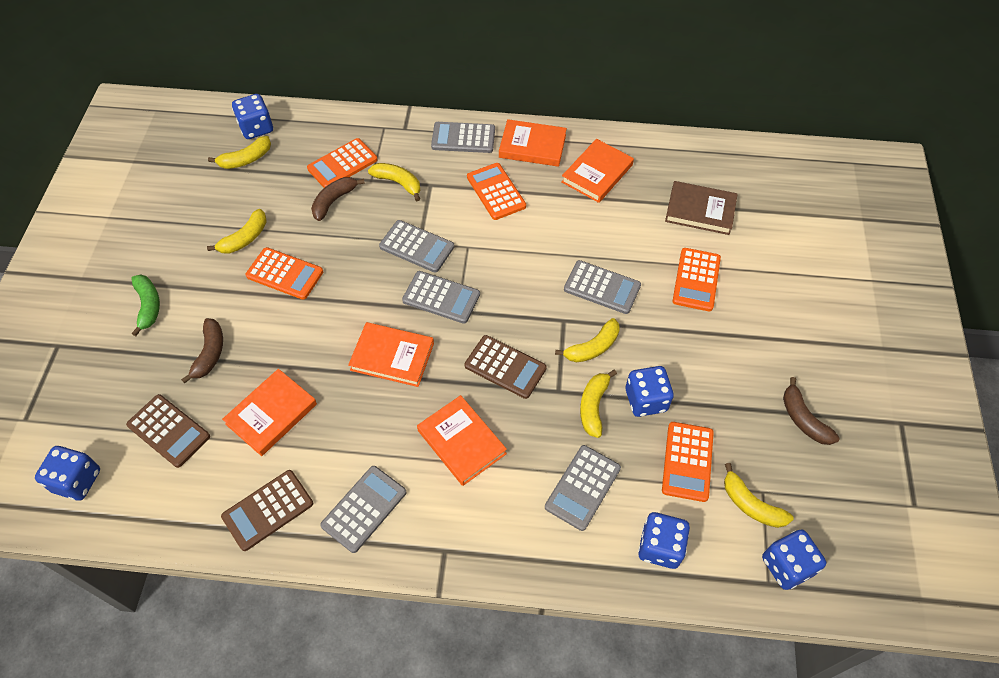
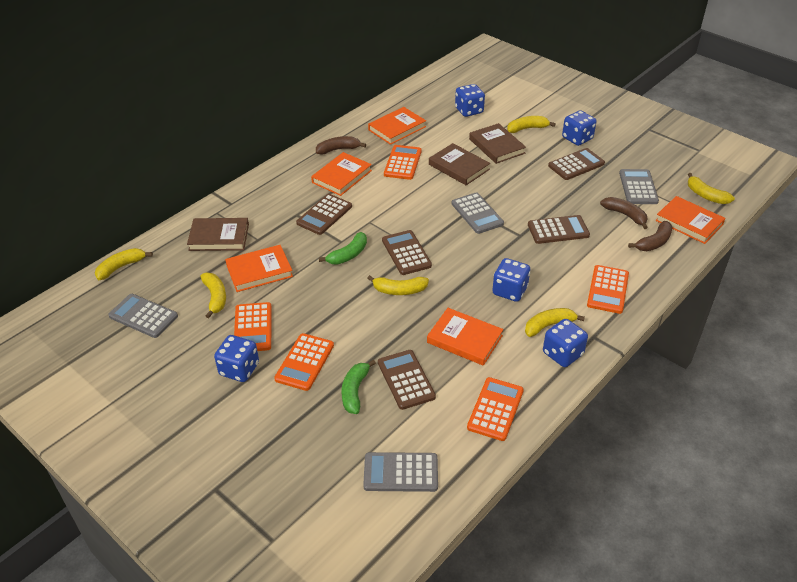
brown book: [665,181,738,235] = 1 -> [187,218,249,251] [429,143,490,185] [469,123,526,164] = 3
brown calculator: [126,394,210,468] [221,470,313,551] [464,335,546,399] = 3 -> [296,194,352,235] [378,350,436,410] [382,230,432,275] [528,215,590,244] [548,148,605,180] = 5
green banana: [131,275,160,336] = 1 -> [319,232,367,265] [342,360,376,414] = 2
grey calculator: [320,466,406,553] [379,220,454,273] [402,271,480,324] [431,122,495,153] [545,445,621,531] [564,260,641,314] = 6 -> [108,294,178,338] [363,452,438,492] [451,192,504,234] [619,169,659,204] = 4

